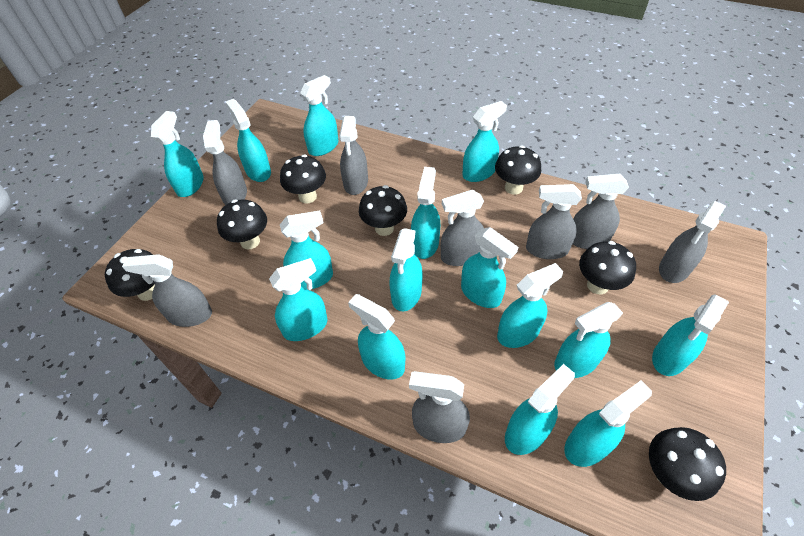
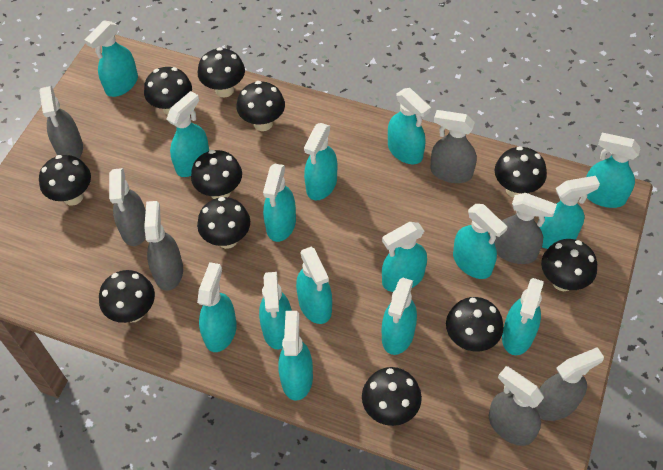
black mushroom: [105,249,155,301] [217,199,267,249] [280,154,326,204] [359,185,407,236] [495,145,541,195] [579,241,636,295] [649,427,726,501] = 7 -> [39,155,91,206] [99,270,155,323] [144,67,192,115] [191,150,242,199] [197,197,250,249] [198,47,245,98] [236,81,285,131] [362,367,422,426] [446,297,504,352] [495,146,547,198] [541,239,597,291] = 11
grey spray bottle: [122,254,212,327] [203,120,247,205] [339,116,368,195] [409,371,470,443] [441,190,484,266] [526,184,582,259] [573,174,629,249] [659,201,726,283] = 8 -> [39,86,83,158] [109,168,146,246] [144,201,183,291] [430,110,477,183] [489,366,544,446] [494,193,557,264] [536,347,604,421] = 7

